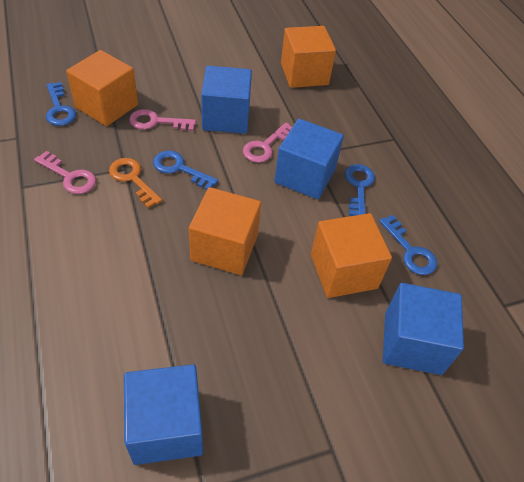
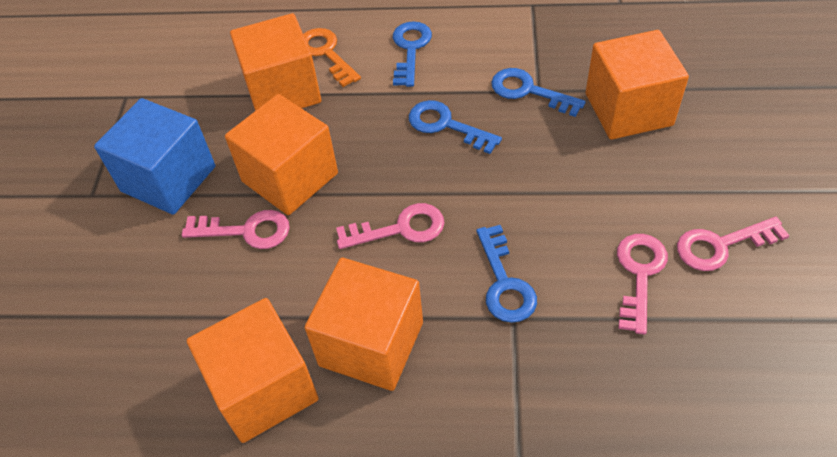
blue cube: [124,364,203,465] [201,66,252,134] [274,119,344,199] [383,283,464,375] = 4 -> [94,98,215,215] = 1
orange cube: [66,50,138,126] [189,187,261,275] [281,26,336,88] [311,213,392,298] = 4 -> [187,298,319,443] [225,94,338,215] [230,13,321,111] [305,258,423,391] [586,30,689,140] = 5
pink key: [34,151,96,194] [129,109,196,131] [243,123,292,163] = 3 -> [182,210,290,249] [336,203,444,249] [617,234,668,335] [677,217,790,271] = 4

